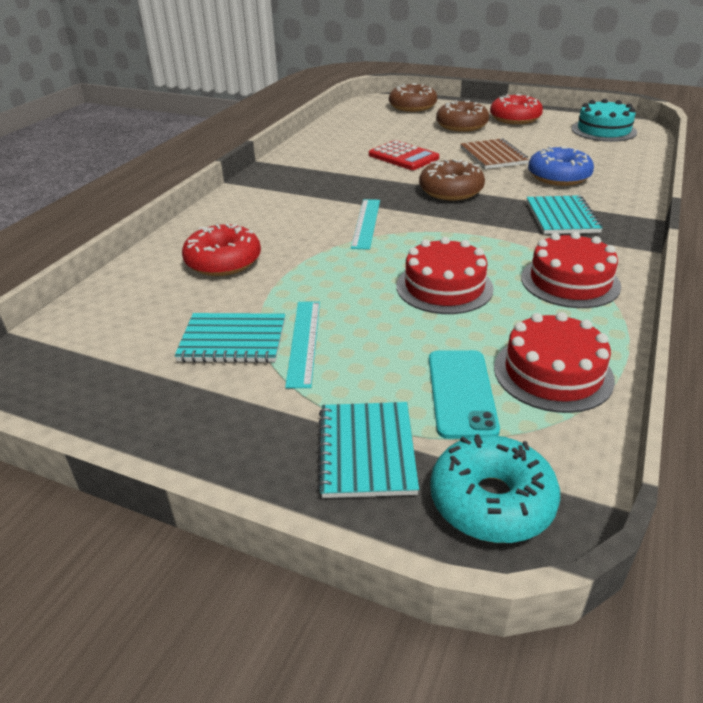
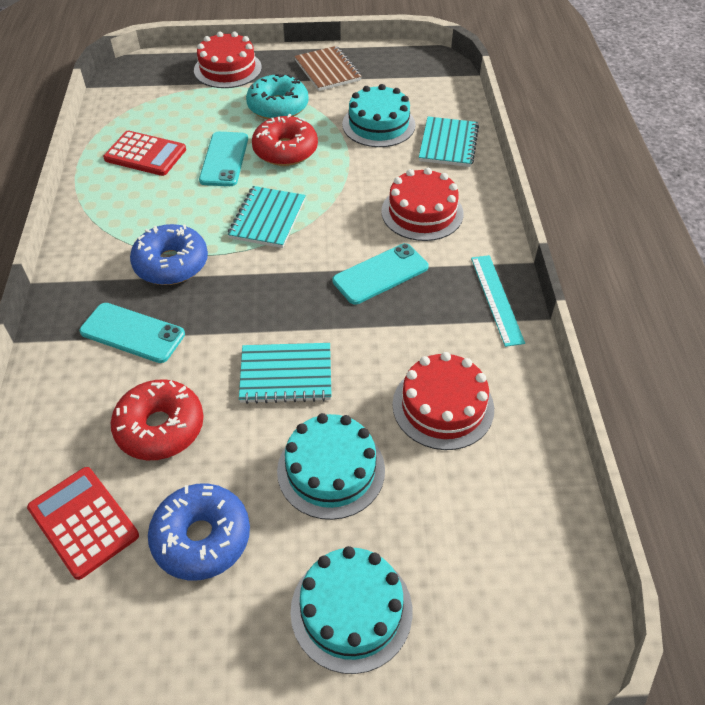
blue donut: [528,146,594,186] = 1 -> [130,224,208,285] [148,484,250,581] = 2
brown donut: [389,83,437,112] [419,159,485,200] [436,100,489,132] = 3 -> none = 0
red calculator: [369,140,439,170] = 1 -> [27,467,139,580] [103,131,186,176] = 2
turquoise cake: [571,99,637,142] = 1 -> [277,413,385,520] [290,546,413,674] [342,84,416,147] = 3
turquoise phone: [429,350,500,439] = 1 -> [80,303,185,363] [199,132,248,186] [333,243,429,305] = 3
turquoise ruler: [285,301,320,388] [351,199,380,250] = 2 -> [471,255,525,347] = 1

